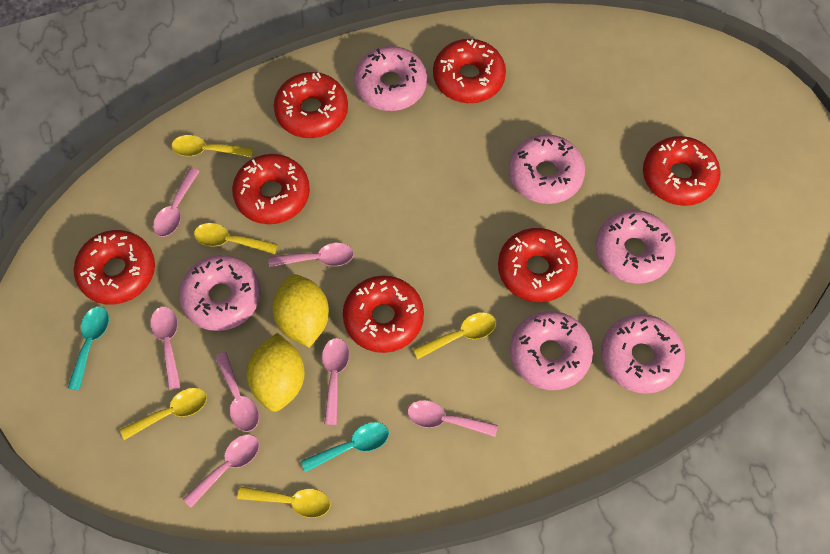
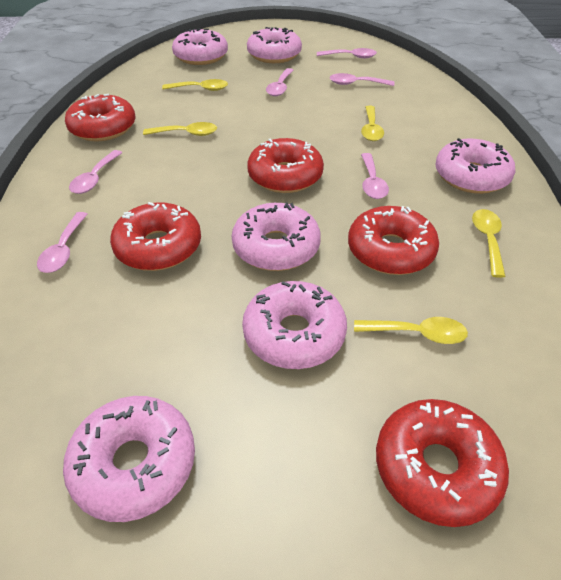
pink spoon: [151,307,181,390] [153,168,200,237] [183,434,259,508] [215,352,259,432] [269,243,354,267] [322,338,349,425] [407,400,498,437] = 7 -> [37,212,88,273] [69,150,122,194] [266,68,294,96] [317,48,377,58] [330,73,395,86] [361,153,389,199] = 6
red donut: [74,230,155,305] [232,154,310,224] [274,72,348,138] [343,275,424,353] [433,39,506,103] [498,228,578,302] [643,136,721,206] = 7 -> [65,94,135,141] [110,202,201,271] [247,138,324,193] [348,206,439,275] [376,399,509,527] = 5
turquoise spoon: [68,307,109,391] [301,422,389,472] = 2 -> none = 0
yellow lemon: [247,333,305,412] [272,274,329,348] = 2 -> none = 0

